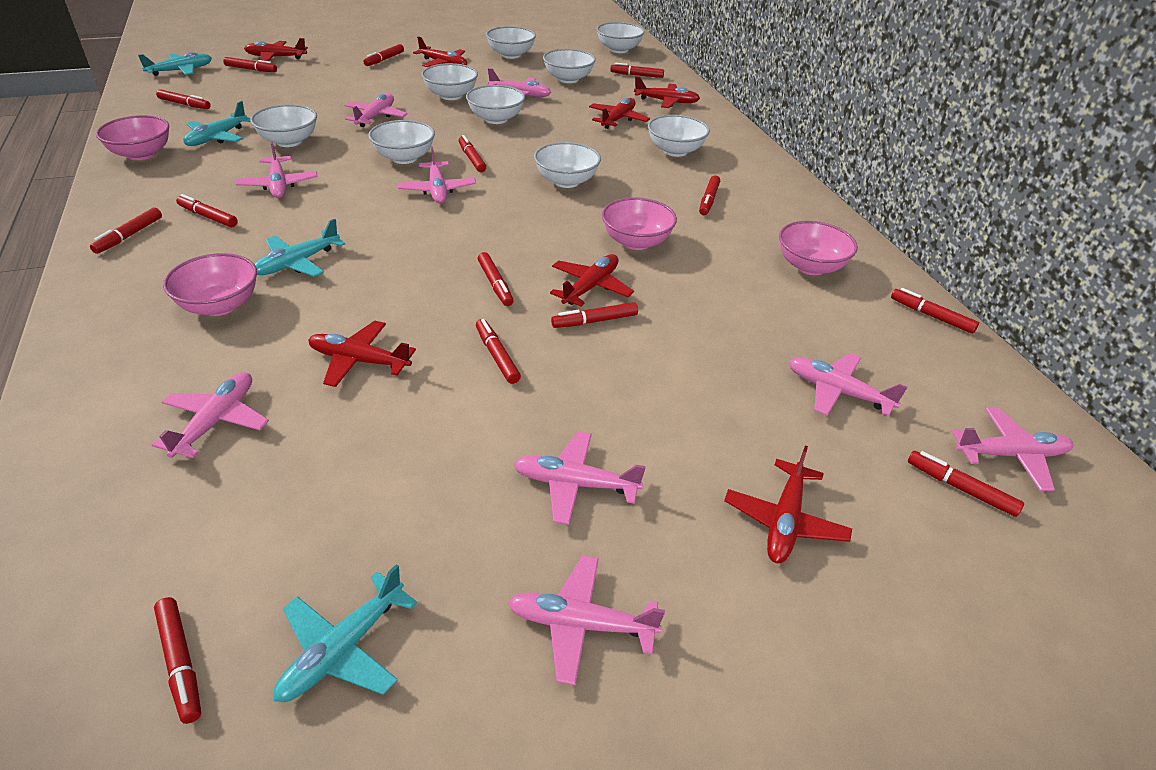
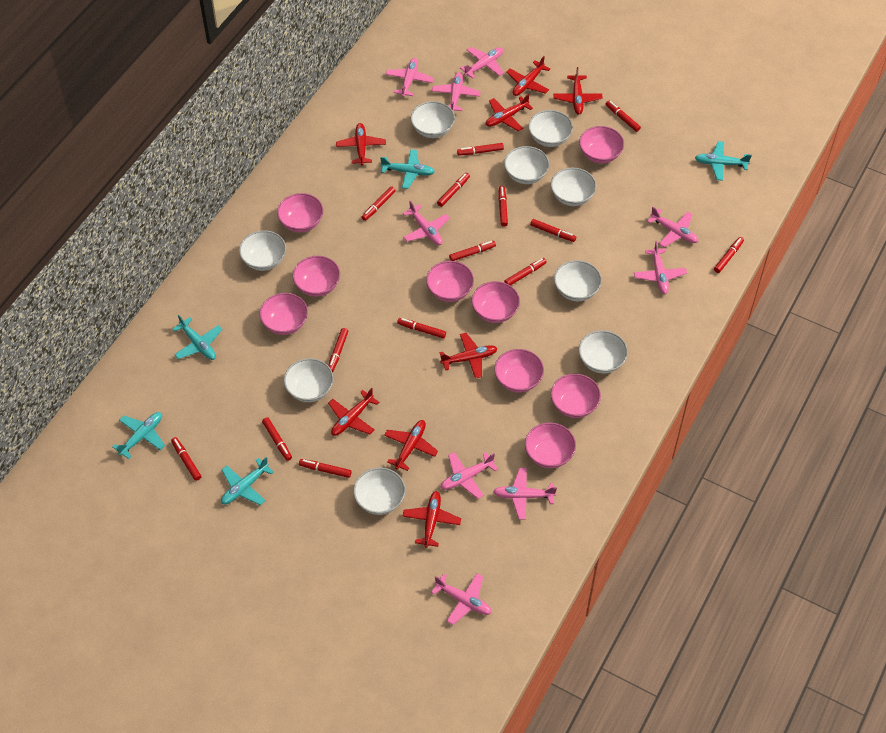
pink bowl: [96,115,169,160] [163,253,257,316] [602,197,677,250] [779,221,858,275] = 4 -> [260,293,308,335] [277,193,323,232] [293,256,340,297] [426,261,474,302] [472,281,520,323] [494,349,544,393] [525,422,576,468] [551,374,601,418] [579,126,624,163] = 9
red plane: [244,38,308,61] [308,321,416,387] [413,37,467,67] [550,254,634,306] [589,98,650,129] [634,76,700,108] [724,445,852,563] = 7 -> [328,388,379,436] [336,123,386,165] [384,420,438,471] [402,491,461,548] [440,333,498,379] [486,94,533,131] [506,56,550,96] [553,67,602,114] = 8
turquoise plane: [138,52,212,76] [183,101,251,146] [254,219,345,277] [274,564,417,702] = 4 -> [112,412,165,459] [172,315,223,360] [221,457,274,505] [380,149,435,189] [695,141,752,181] = 5

